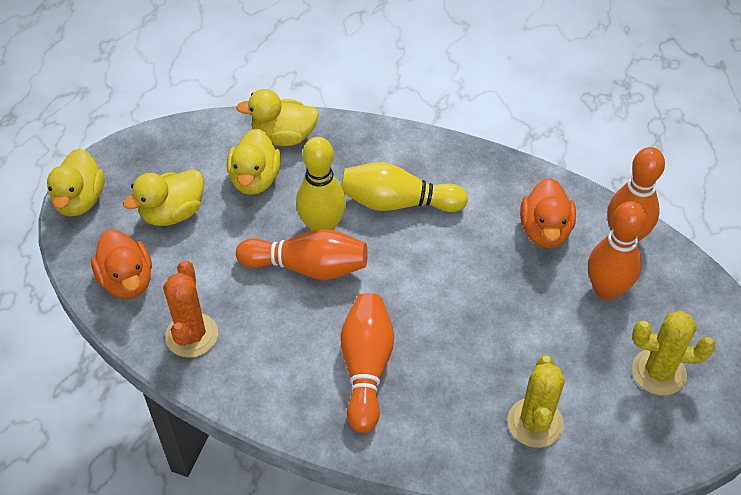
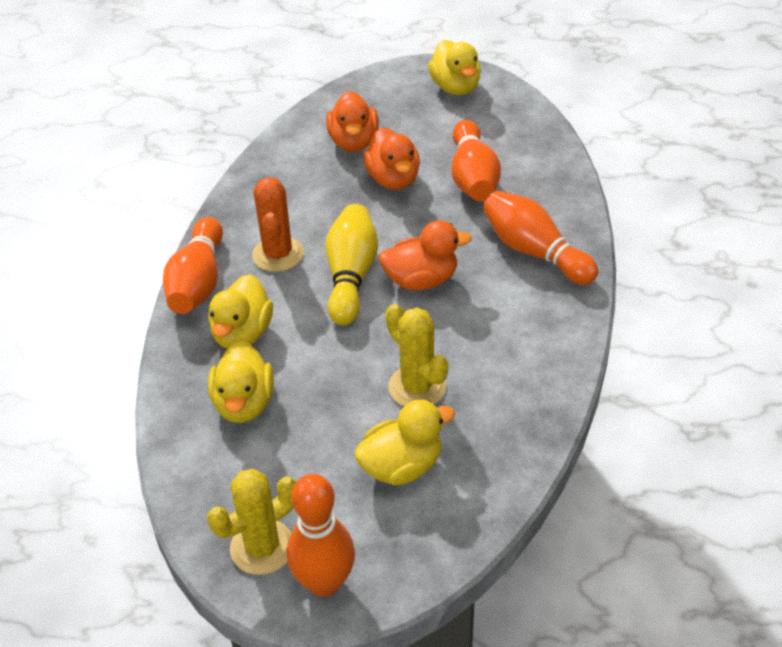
orange duck: [91,229,152,299] [520,178,576,248] = 2 -> [326,91,379,152] [363,128,420,190] [379,220,472,290] = 3
yellow bowling pin: [296,137,346,231] [341,162,468,212] = 2 -> [326,204,378,325] = 1

